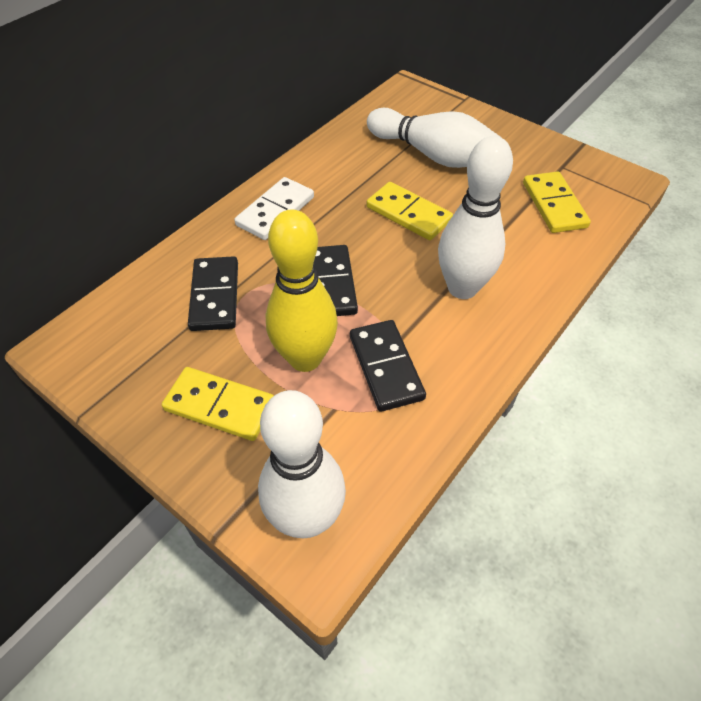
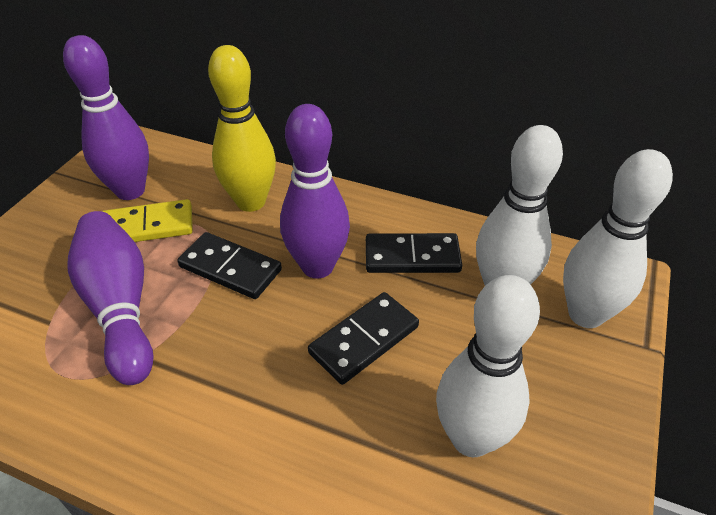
purple bowling pin: none = 0 -> [63,35,149,200] [67,211,153,385] [280,104,350,279] = 3
white domino: [234,177,314,240] = 1 -> none = 0
yellow domino: [162,367,274,441] [367,182,453,240] [523,171,591,233] = 3 -> [102,199,193,242] = 1

